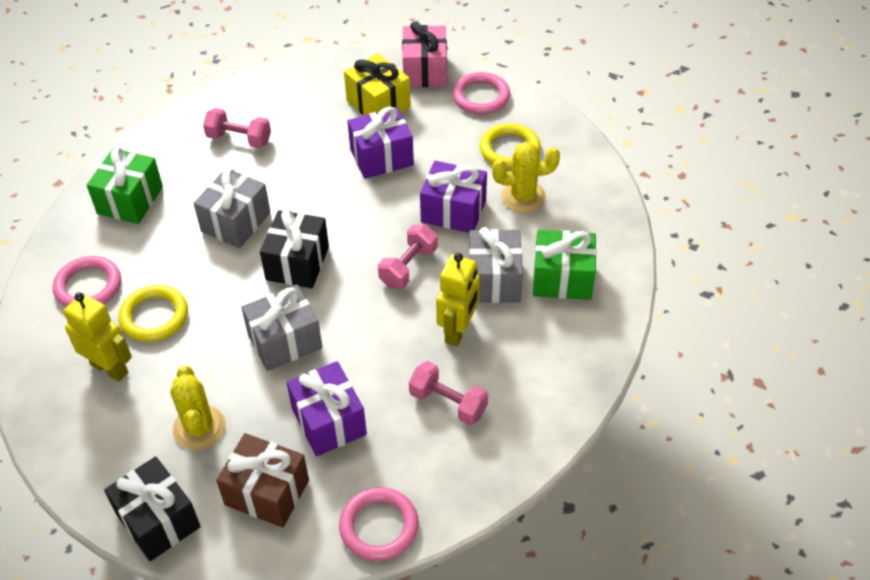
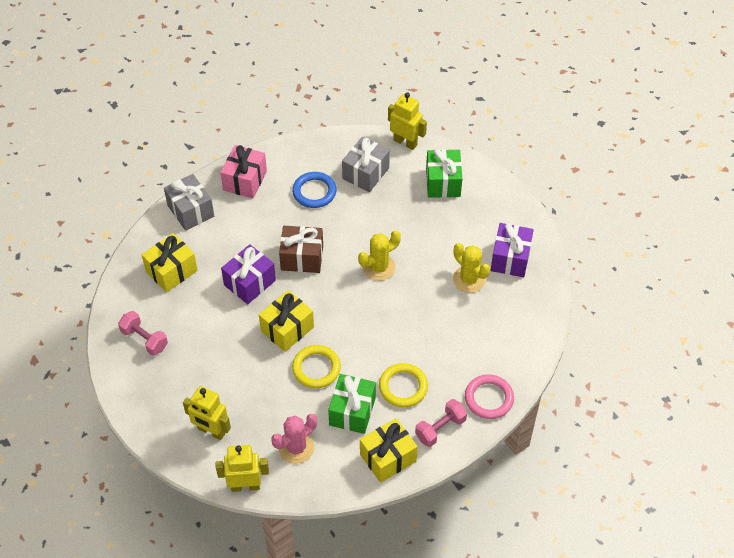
black gift: [104,456,201,561] [260,209,329,288] = 2 -> none = 0
blue ring: none = 0 -> [292,172,337,208] = 1
grey gift: [193,168,271,248] [241,285,323,371] [469,227,523,303] = 3 -> [164,174,214,231] [342,137,390,192] = 2
pink cactus: none = 0 -> [271,414,317,464] = 1
pink dumbbell: [203,108,271,148] [378,224,438,289] [409,361,488,425] = 3 -> [118,311,168,356] [415,399,467,447] = 2
pink ring: [53,256,121,307] [339,487,419,561] [452,72,510,114] = 3 -> [465,374,514,419] = 1
purple gift: [287,361,367,456] [348,107,414,179] [420,161,487,233] = 3 -> [221,244,276,304] [491,223,534,277] = 2
yellow gift: [344,53,411,116] = 1 -> [142,233,198,292] [259,290,314,352] [360,418,418,483] = 3
yellow robot: [63,292,132,382] [436,253,480,346] = 2 -> [183,386,231,440] [216,445,269,492] [388,93,427,150] = 3

